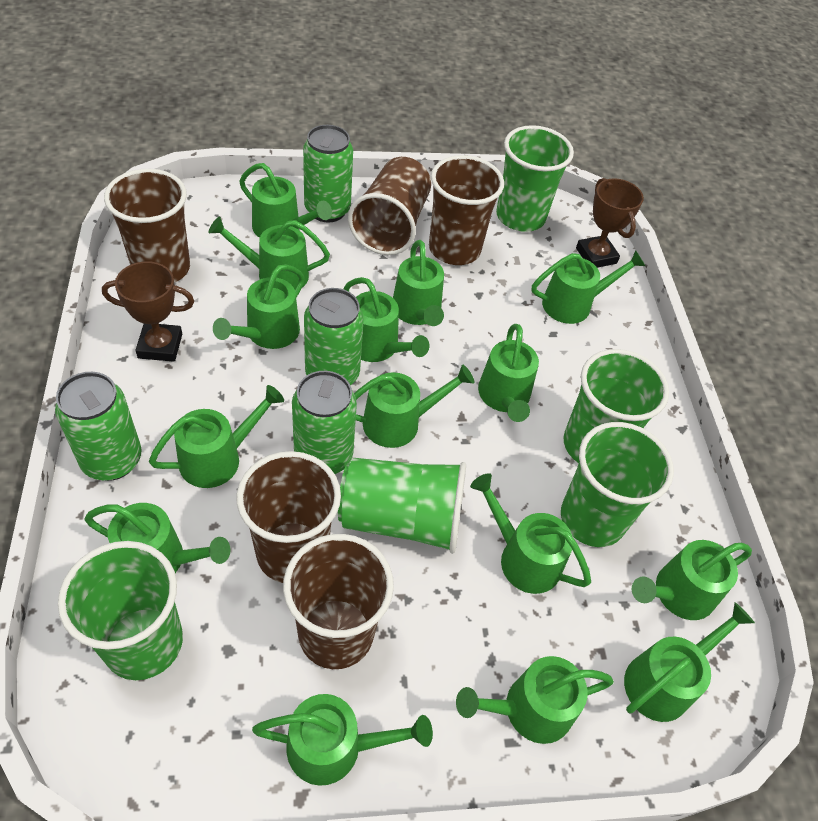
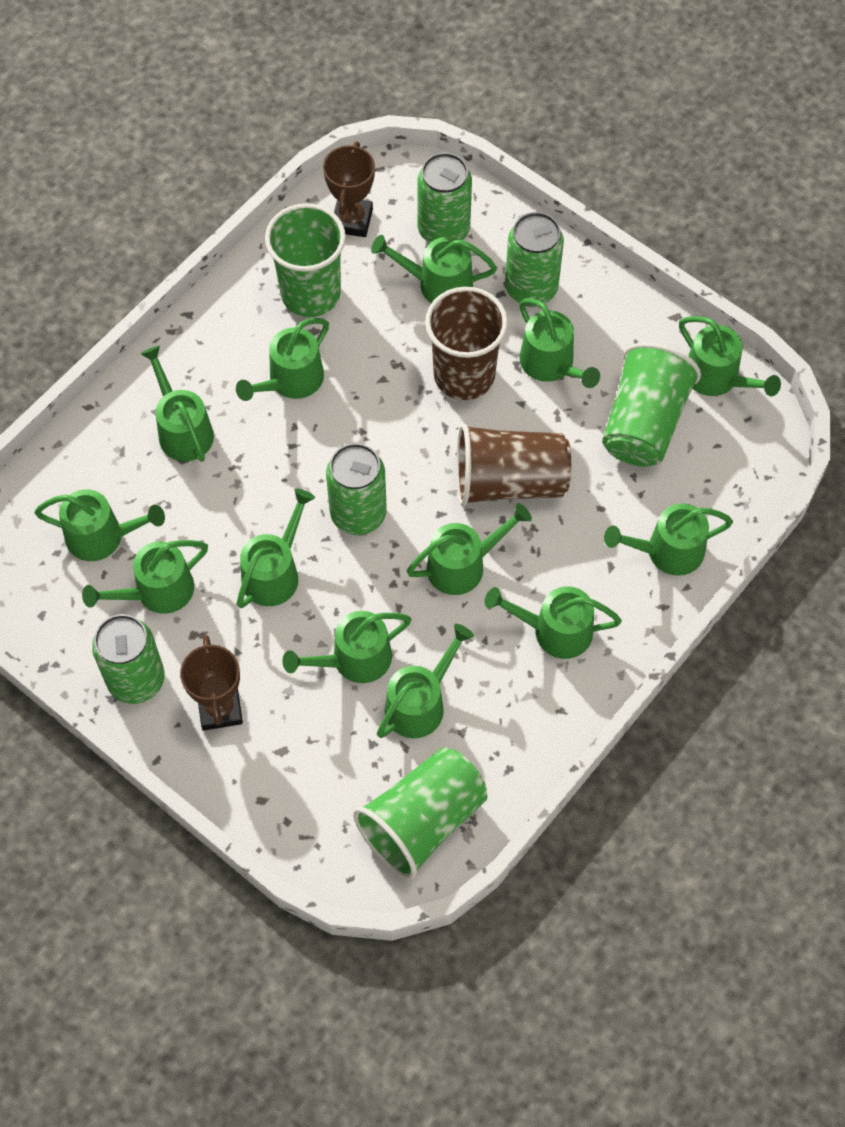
brown cup: [104,169,190,283] [236,451,341,583] [283,534,394,669] [348,157,431,255] [429,155,504,265] = 5 -> [425,287,508,400] [456,424,571,506] = 2
green cup: [58,541,183,680] [338,458,466,554] [496,125,574,232] [561,422,674,547] [564,349,669,463] = 5 -> [265,203,346,317] [353,747,487,879] [602,342,701,467] = 3
green watering can: [84,503,231,573] [149,385,284,488] [209,217,330,290] [213,264,305,349] [239,163,332,238] [252,694,433,786] [343,277,429,362] [354,364,474,448] [393,240,444,326] [456,656,614,744] [470,473,591,594] [478,324,539,422] [532,250,645,324] [624,602,755,722] [632,540,752,620] = 15 -> [34,489,165,561] [82,540,208,614] [140,346,214,462] [236,318,329,401] [236,489,315,608] [283,611,411,683] [371,235,497,303] [377,624,474,738] [407,503,532,595] [485,586,622,659] [519,298,600,388] [604,503,733,576] [679,316,781,396] = 13

